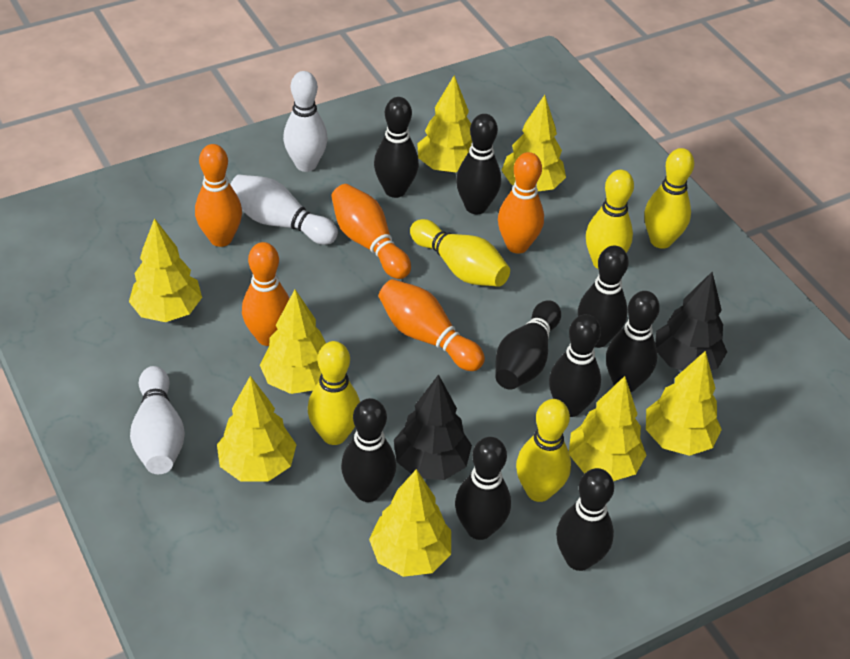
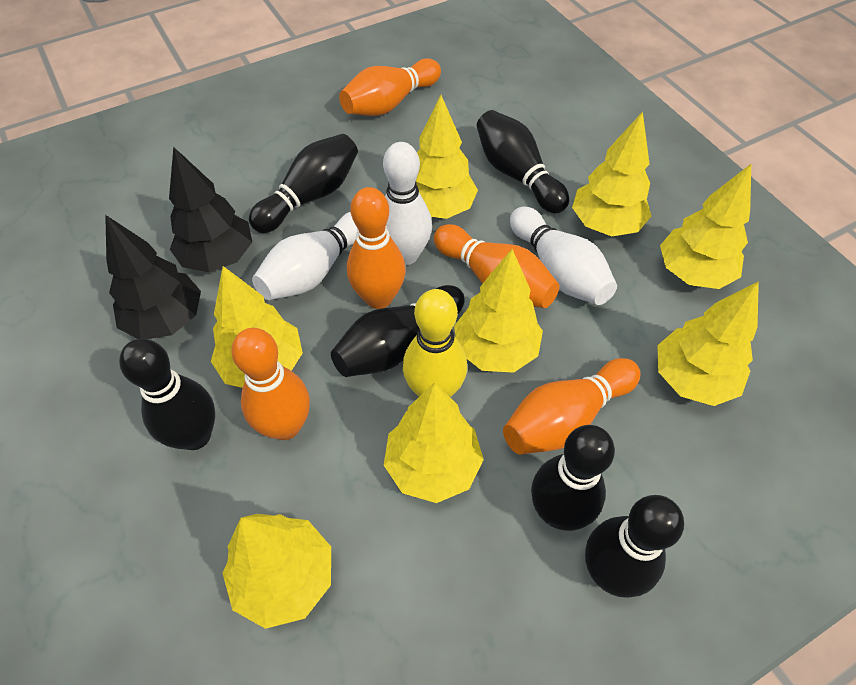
black bowling pin: [341,398,396,502] [374,97,419,198] [455,437,511,540] [456,114,501,214] [495,300,561,390] [549,314,601,417] [556,468,614,571] [578,245,629,348] [606,291,660,392] = 9 -> [119,339,215,450] [249,134,358,233] [331,285,465,377] [477,110,569,214] [531,425,615,531] [585,495,684,598] = 6
yellow bowling pin: [308,341,360,445] [410,219,510,287] [516,399,571,502] [586,170,634,269] [644,148,694,249] = 5 -> [403,289,467,397] = 1

